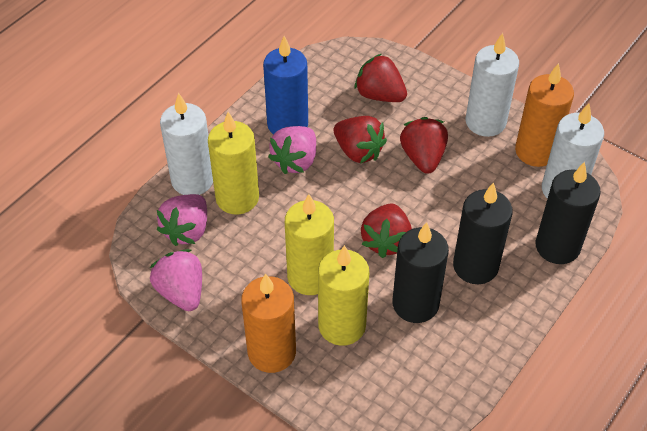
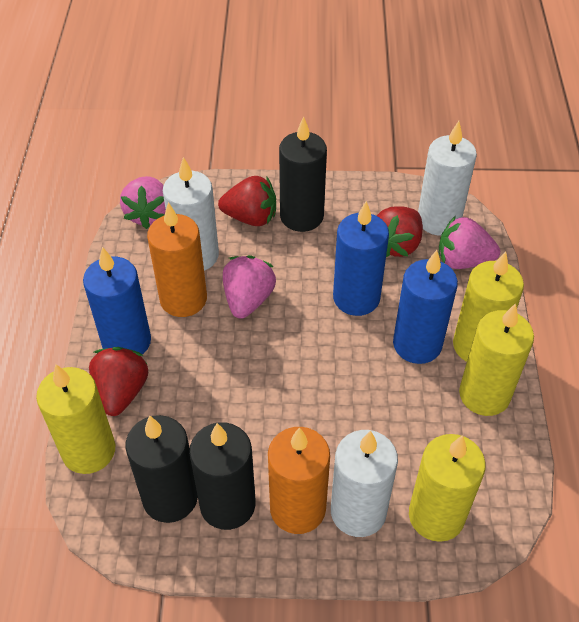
blue candle: [263,36,308,135] = 1 -> [83,247,151,354] [333,201,389,316] [393,250,458,364] = 3
red strawberry: [334,116,387,164] [355,54,407,102] [361,204,412,258] [400,117,448,174] = 4 -> [89,347,148,416] [218,176,276,226] [377,207,423,257] = 3
yellow candle: [208,112,259,215] [285,194,334,295] [318,245,370,346] = 3 -> [36,364,115,474] [409,434,486,542] [453,251,524,362] [459,303,534,416] = 4

